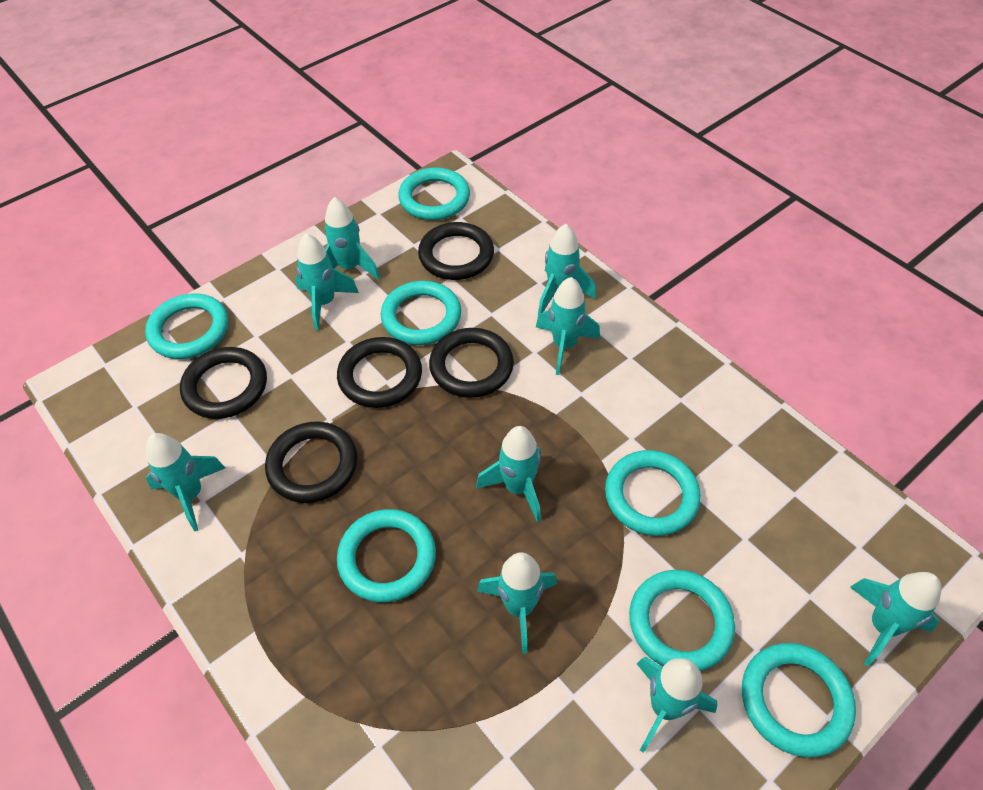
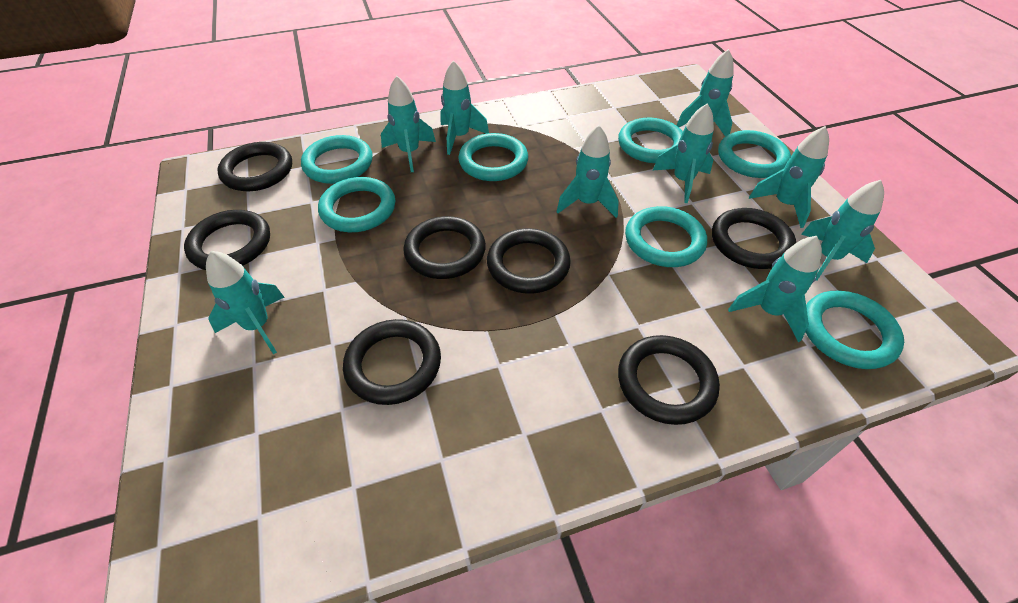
black ring: [180,347,267,419] [265,421,357,503] [337,337,422,408] [418,222,494,280] [429,328,514,398] = 5 -> [184,210,270,270] [218,142,292,191] [343,319,441,405] [403,216,486,279] [487,228,571,294] [618,335,720,425] [712,208,796,269] = 7

